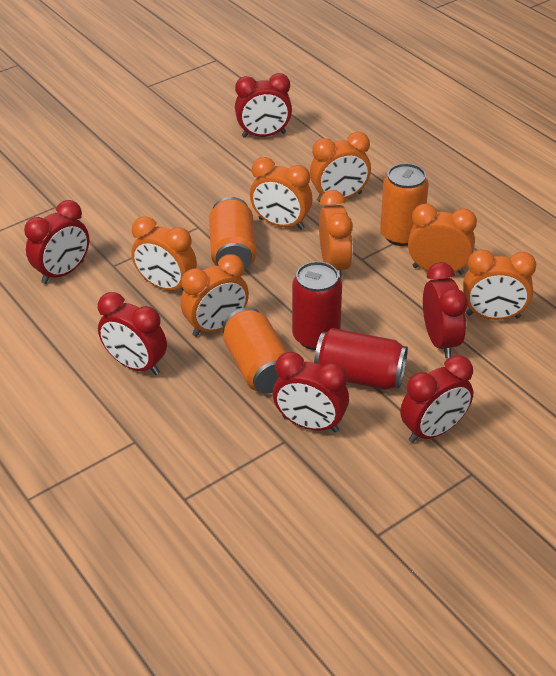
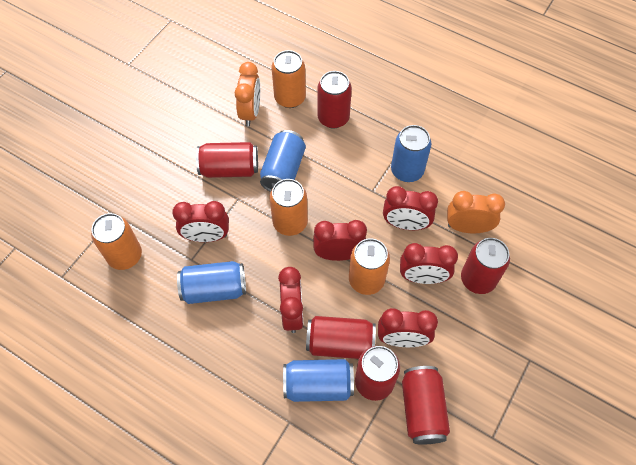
blue can: none = 0 -> [177,261,246,304] [260,130,306,192] [283,359,354,402] [391,125,431,182] = 4
orange can: [209,197,256,270] [223,307,287,394] [380,163,429,246] = 3 -> [91,213,142,270] [270,179,308,236] [272,50,306,108] [349,238,390,295] = 4
orange clock: [131,216,197,291] [181,254,249,337] [250,157,312,230] [310,132,371,202] [319,190,353,279] [408,203,477,275] [463,249,536,320] = 7 -> [235,62,260,126] [447,191,505,233] = 2
red can: [292,261,342,350] [314,328,408,390] = 2 -> [196,142,258,178] [306,316,376,359] [317,71,352,129] [355,346,400,401] [402,366,450,445] [461,238,510,294] = 6

